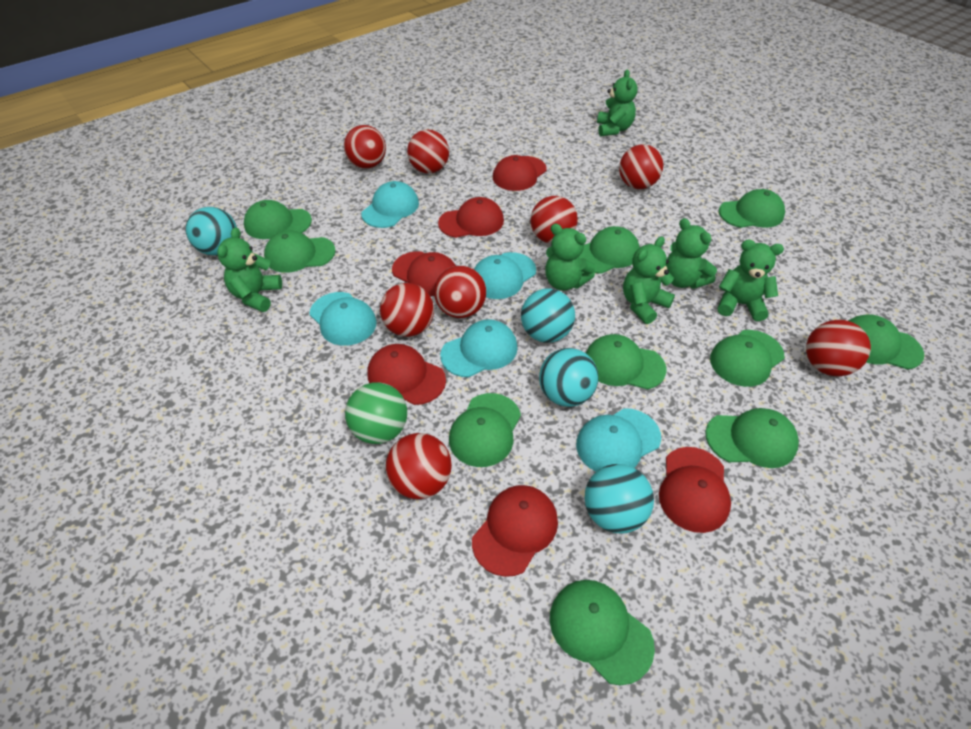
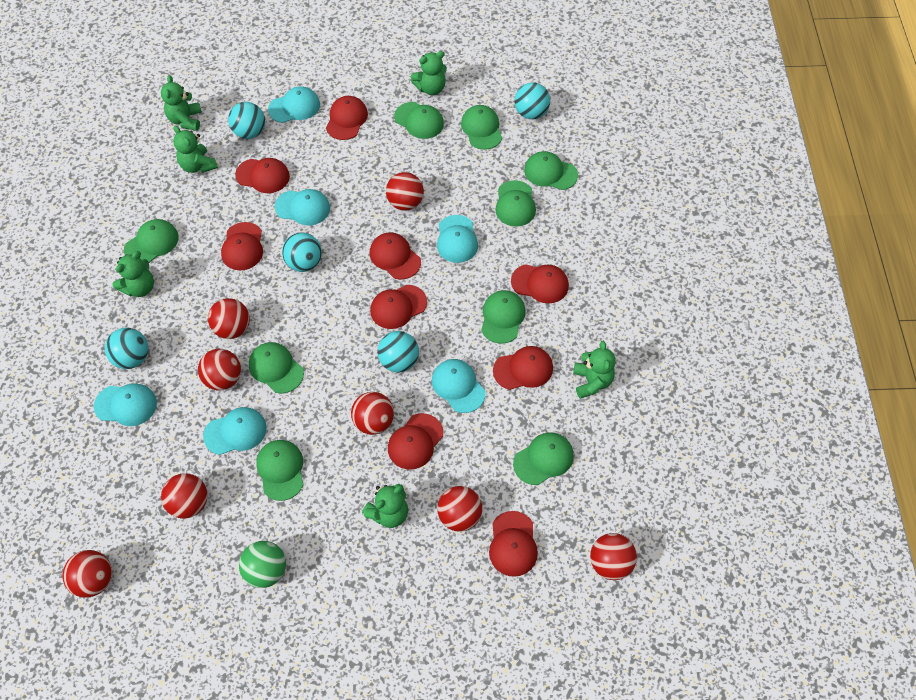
green cap: [244,200,312,239] [264,231,336,273] [449,393,521,467] [550,580,655,685] [579,226,640,274] [586,334,666,389] [705,408,799,468] [710,330,784,387] [719,189,785,228] [848,315,924,369] = 10 -> [124,219,178,263] [249,342,304,393] [256,440,303,501] [394,102,444,139] [461,105,502,150] [481,290,526,344] [495,180,536,227] [513,432,574,485] [524,151,578,190] = 9
red cap: [368,344,446,405] [392,251,456,296] [438,197,504,238] [472,485,558,577] [493,155,547,191] [659,447,731,533] = 6 -> [221,222,263,270] [235,158,290,193] [326,96,368,140] [370,232,421,280] [370,285,427,329] [388,413,443,470] [489,511,538,577] [493,346,553,390] [511,264,569,304] = 9
turquoise ball: [186,207,237,255] [521,288,575,343] [539,348,598,407] [585,464,654,533] = 4 -> [105,328,148,369] [228,102,265,139] [282,232,322,272] [377,331,419,373] [514,82,550,119] = 5
turquoise cap: [310,292,377,346] [361,181,419,228] [440,319,518,377] [474,252,536,299] [576,408,661,471] = 5 -> [94,383,157,426] [203,407,267,455] [268,86,320,123] [275,189,330,226] [432,359,485,413] [437,215,478,263] = 6

